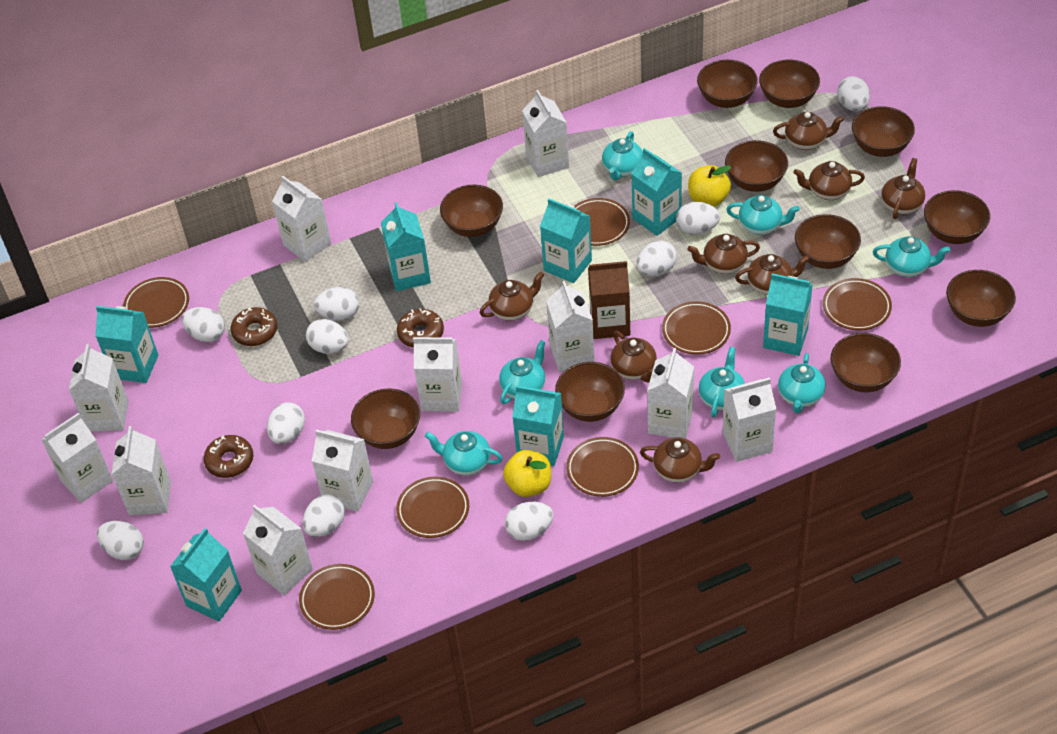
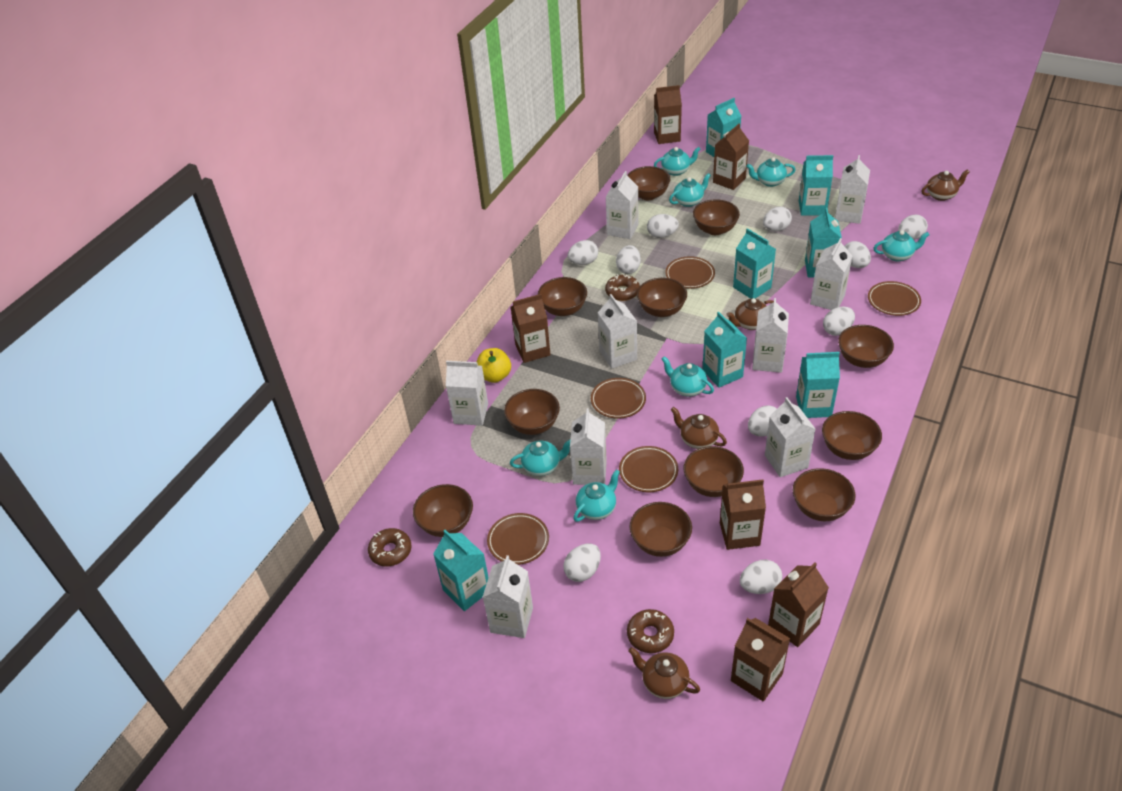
brown carton: [588,261,630,339] = 1 -> [511,294,551,363] [654,85,682,144] [713,124,749,190] [720,479,766,550] [731,618,790,702] [768,563,829,647] = 6
brown plate: [123,277,189,328] [299,564,375,630] [396,477,469,538] [566,437,639,497] [575,198,630,246] [662,301,731,355] [823,278,892,331] = 7 -> [487,513,549,565] [591,378,646,419] [619,446,678,492] [665,256,715,289] [868,281,921,316] = 5
brown teapot: [480,271,544,321] [611,331,657,383] [640,437,720,483] [687,234,760,274] [735,254,810,295] [773,112,844,150] [793,161,865,200] [881,158,925,219] = 8 -> [628,647,700,699] [671,407,727,449] [726,298,774,330] [922,169,970,201] = 4
white carton: [41,413,113,503] [69,344,129,432] [111,426,171,515] [243,505,313,595] [272,176,331,262] [312,430,373,512] [413,337,462,412] [522,90,569,177] [546,281,595,372] [647,348,694,439] [723,378,776,462] = 11 -> [446,361,488,426] [483,555,533,638] [570,408,607,485] [598,294,637,369] [606,171,638,239] [752,298,789,373] [765,397,815,477] [810,238,852,310] [835,155,870,224] = 9
yellow apple: [503,450,551,497] [688,165,731,207] = 2 -> [477,348,511,383] = 1

